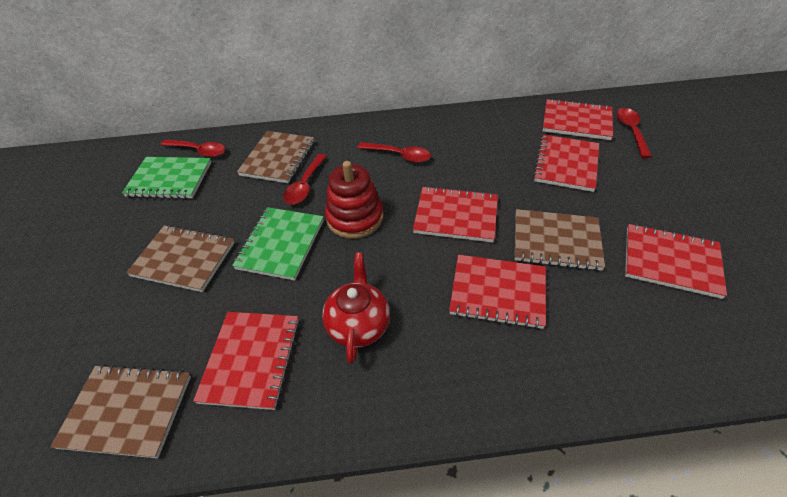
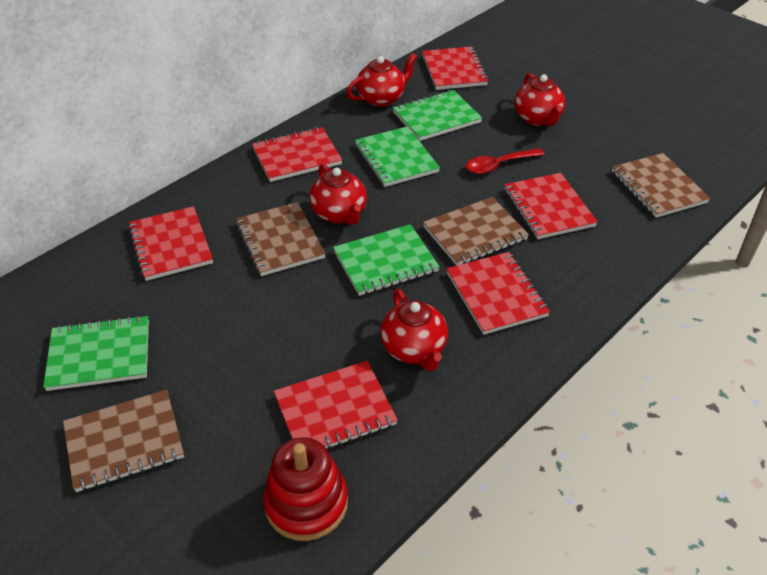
green notebook: [122,157,211,199] [232,207,324,281] = 2 -> [43,315,149,391] [333,224,440,296] [355,126,440,187] [393,90,482,141] = 4
red spoon: [161,139,225,157] [283,154,327,204] [357,142,431,163] [616,108,652,158] = 4 -> [466,148,544,174] = 1
red teapot: [322,252,390,364] = 1 -> [309,163,367,225] [347,53,418,107] [380,289,448,371] [514,73,565,126] = 4

